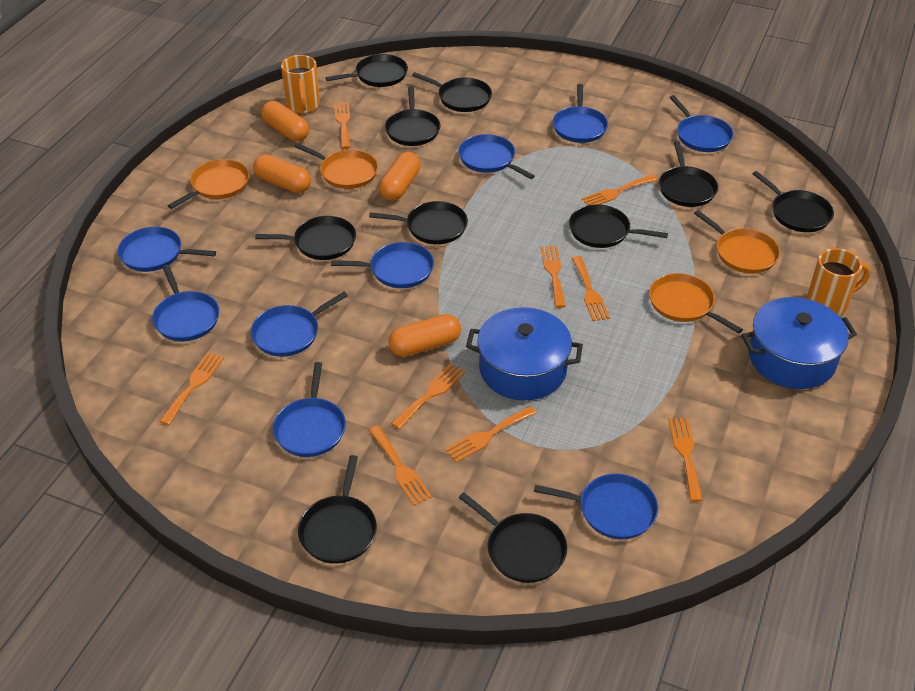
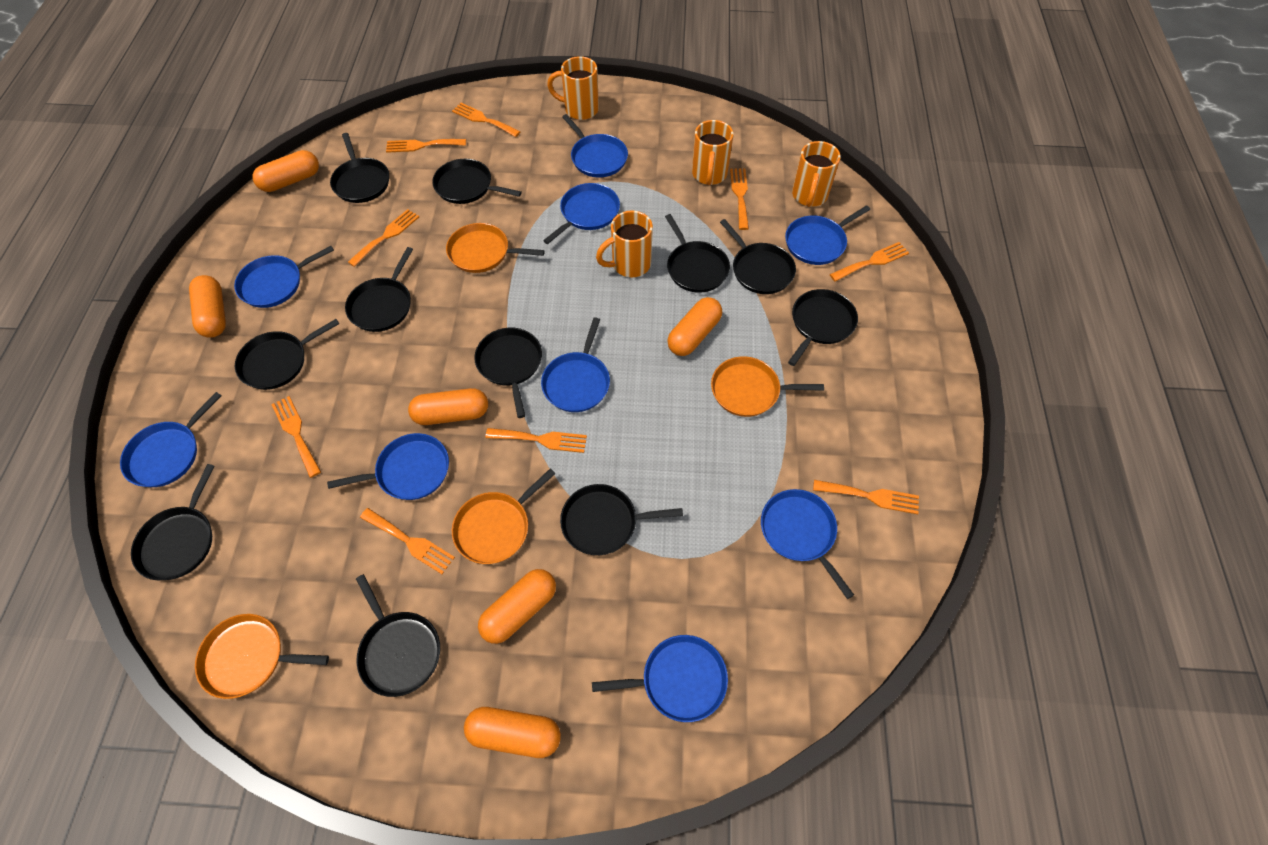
black pan: [255,216,356,260] [298,455,377,564] [326,54,408,87] [369,201,468,244] [385,87,440,146] [412,72,492,112] [459,492,567,583] [569,204,668,248] [659,141,718,207] [753,171,834,232] = 10 -> [131,464,215,580] [235,319,339,390] [330,133,389,203] [345,247,413,332] [356,574,440,697] [432,159,522,204] [474,328,542,418] [560,484,683,555] [665,214,730,293] [720,219,796,294] [788,289,858,366] = 11
blue pot: [466,307,583,401] [741,297,857,389] = 2 -> none = 0
orange capsule: [253,154,311,193] [261,101,309,141] [379,152,421,201] [388,314,461,357] = 4 -> [189,275,226,338] [252,150,319,192] [408,388,488,425] [464,707,561,758] [478,569,556,644] [667,297,722,356] = 6
orange mug: [281,55,320,113] [807,248,871,316] = 2 -> [547,56,599,120] [596,210,653,277] [692,120,734,185] [792,141,841,207] = 4

